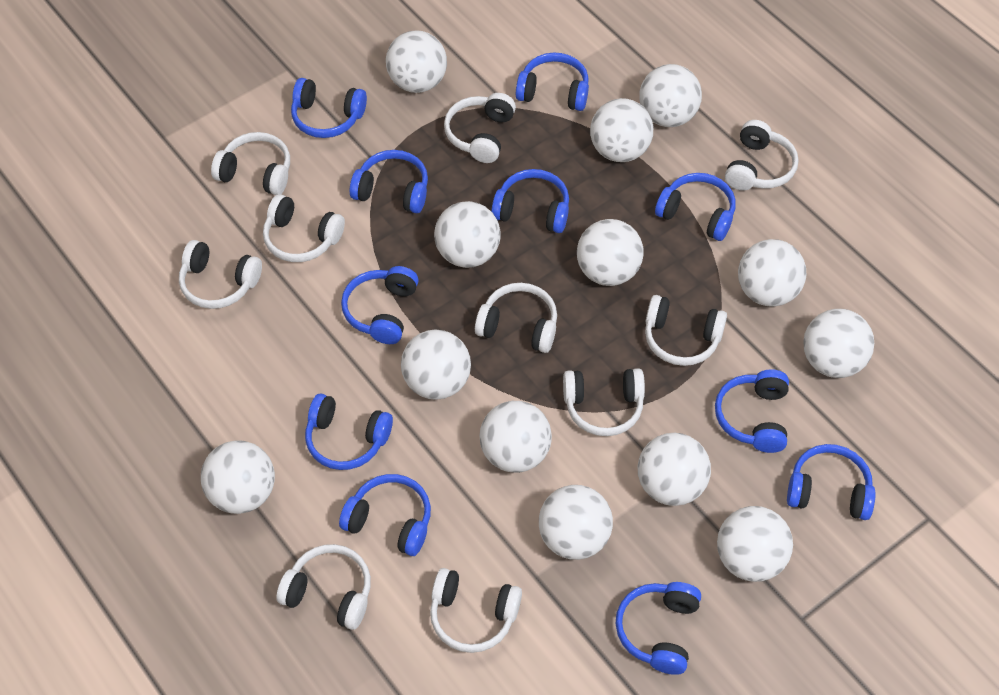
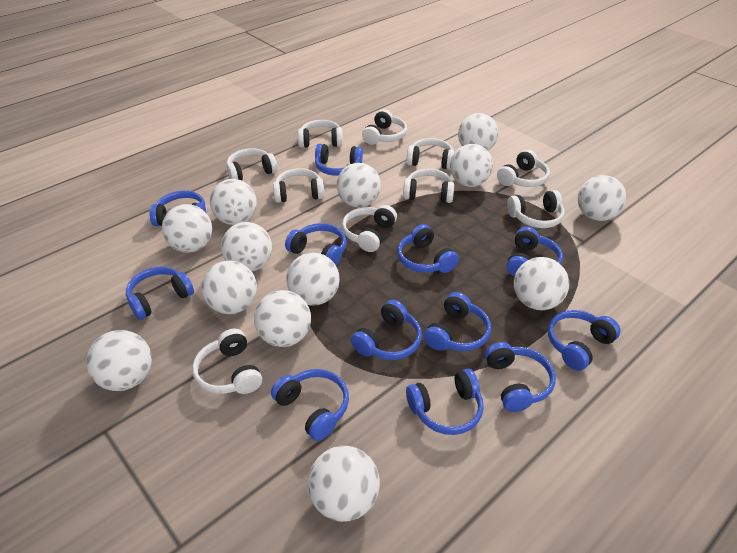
blue headphones: [291,78,367,138] [305,393,393,470] [339,474,431,556] [341,266,419,344] [350,150,428,213] [491,169,569,233] [516,53,589,111] [615,582,701,675] [655,173,736,241] [715,369,789,453] [787,444,876,520] = 11 -> [126,267,194,320] [149,191,207,226] [271,369,349,441] [285,223,346,266] [315,144,363,176] [351,300,422,360] [397,224,459,273] [406,369,484,435] [424,292,491,351] [485,342,556,412] [506,227,563,277] [548,310,621,371] = 12

